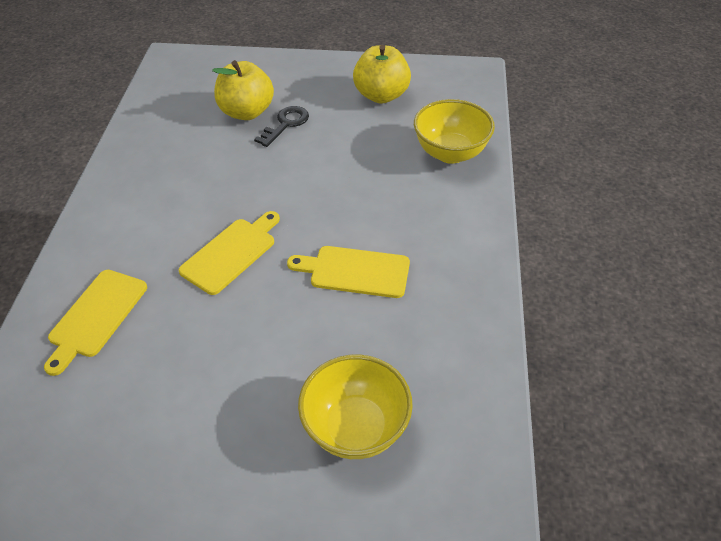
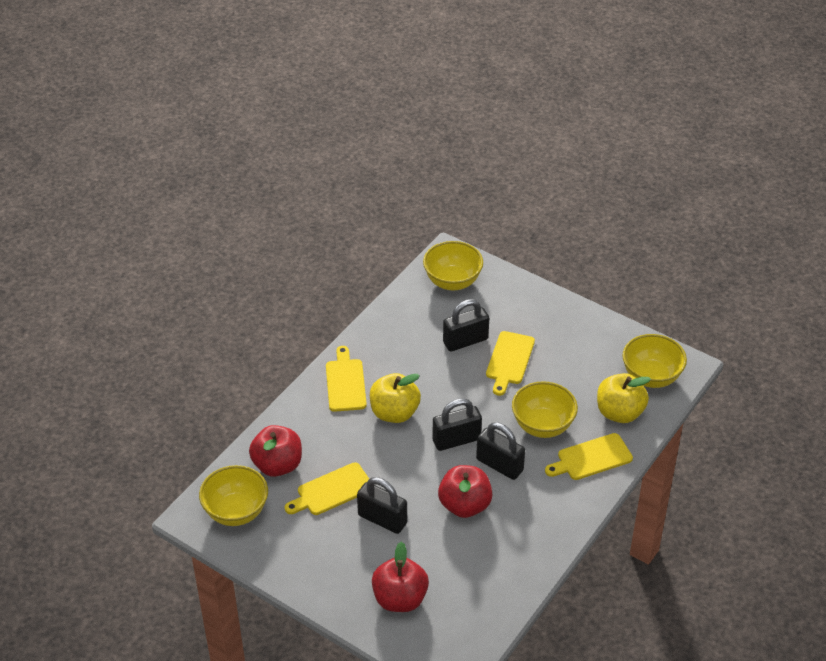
black key: [254,106,309,147] = 1 -> none = 0
black padlock: none = 0 -> [357,477,407,534] [433,398,482,451] [443,299,489,351] [476,422,525,480] = 4
red apple: none = 0 -> [249,425,302,477] [372,542,429,612] [438,465,493,518] = 3
yellow bowl: [298,355,413,459] [414,99,495,164] = 2 -> [199,465,268,526] [423,241,483,290] [512,381,578,438] [622,334,687,388] = 4
yellow cutting board: [44,270,147,376] [179,211,280,295] [287,246,410,298] = 3 -> [285,462,369,515] [326,346,367,412] [486,331,535,396] [545,433,633,480] = 4

